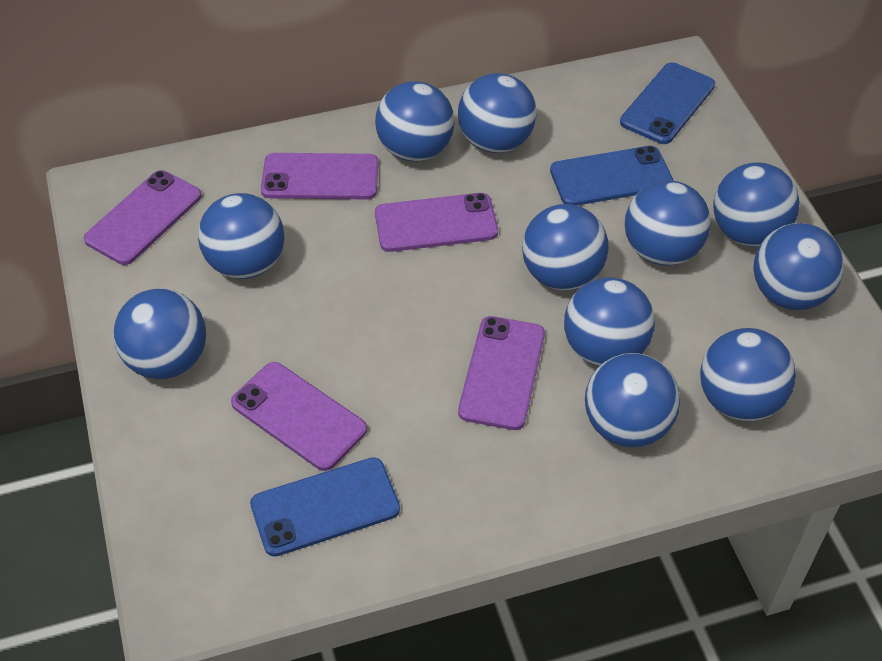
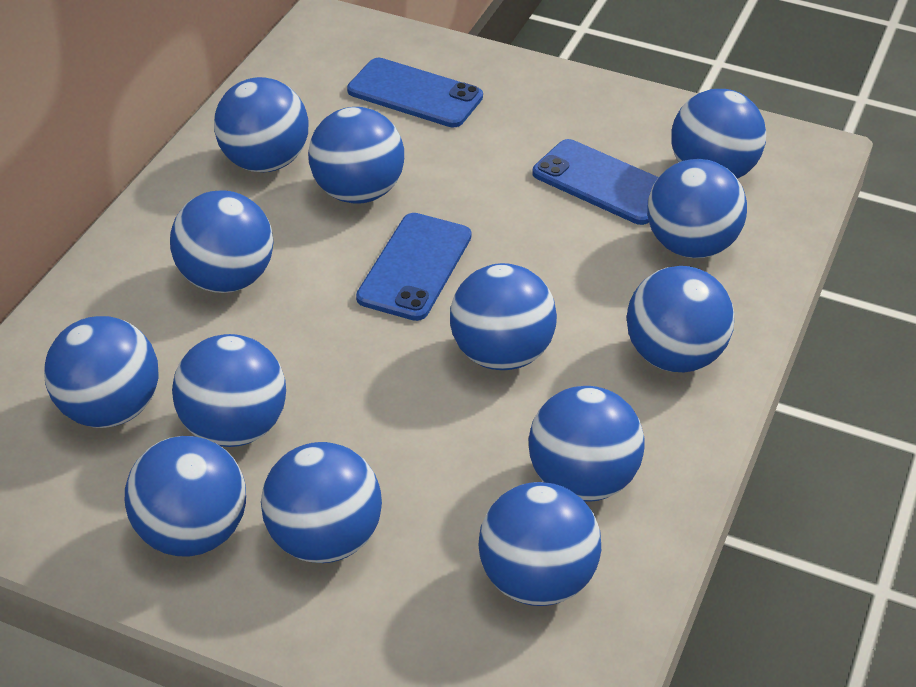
blue ball: [113,288,206,379] [198,193,285,279] [375,81,455,162] [458,73,537,153] [522,204,609,290] [564,277,655,366] [585,353,680,448] [625,181,711,266] [700,328,796,421] [713,163,800,247] [753,223,844,310] = 11 -> [44,316,159,428] [125,436,246,557] [170,190,274,293] [172,334,286,447] [214,77,308,172] [261,442,382,563] [308,107,404,204] [450,263,557,370] [478,482,601,606] [529,386,644,502] [626,266,734,372] [647,159,747,258] [671,89,766,179] = 13
purple phone: [84,170,201,265] [231,362,367,471] [261,153,379,199] [375,193,498,252] [458,316,545,430] = 5 -> none = 0

